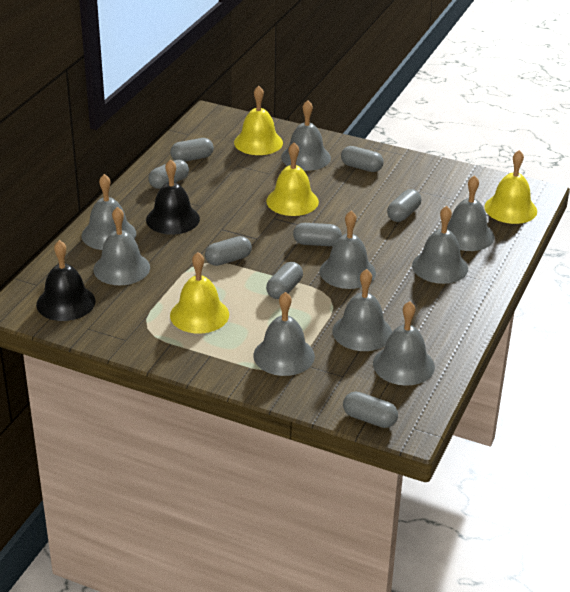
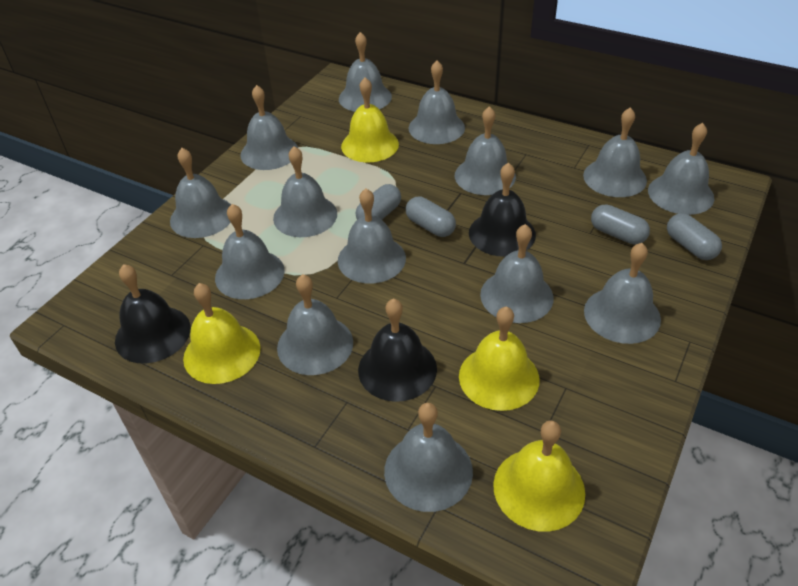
black bell: [36,240,96,321] [146,159,200,235] = 2 -> [115,264,191,363] [358,298,437,402] [469,162,536,257] = 3
grey bell: [82,174,136,250] [93,207,150,285] [253,292,315,376] [281,100,331,171] [320,211,376,289] [332,269,392,351] [373,301,435,386] [412,206,468,284] [447,175,494,251] = 9 -> [170,148,231,238] [215,204,285,299] [240,85,298,170] [273,146,337,237] [277,274,353,375] [338,189,406,283] [339,32,392,112] [384,403,473,512] [409,61,465,144] [455,106,516,195] [480,224,554,323] [583,107,647,197] [584,243,661,344] [648,123,715,215] = 14
grey capsule: [148,159,189,189] [170,138,214,162] [205,236,252,266] [266,262,303,299] [293,223,342,246] [341,146,384,172] [343,392,398,428] [387,189,421,222] = 8 -> [356,184,401,220] [406,196,456,237] [591,204,650,244] [667,213,722,260] = 4

